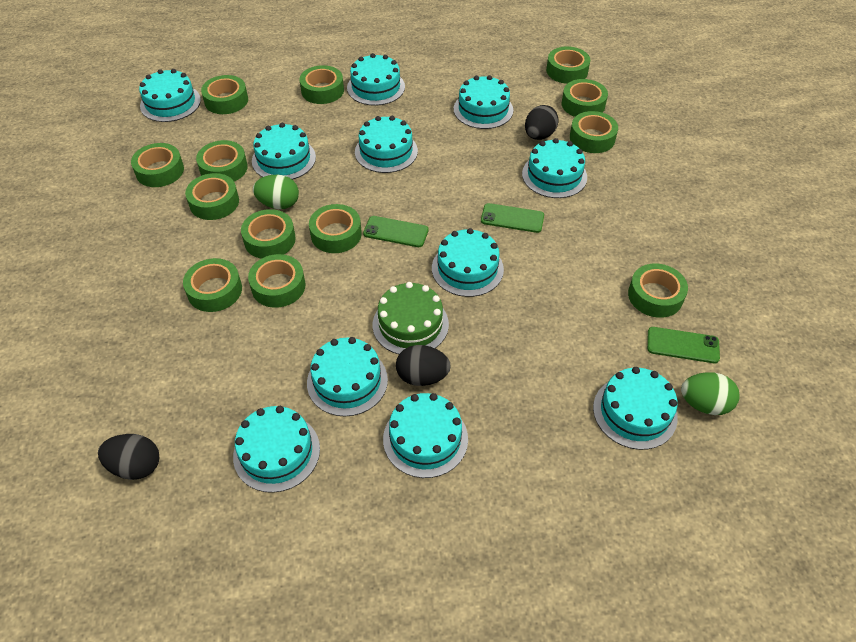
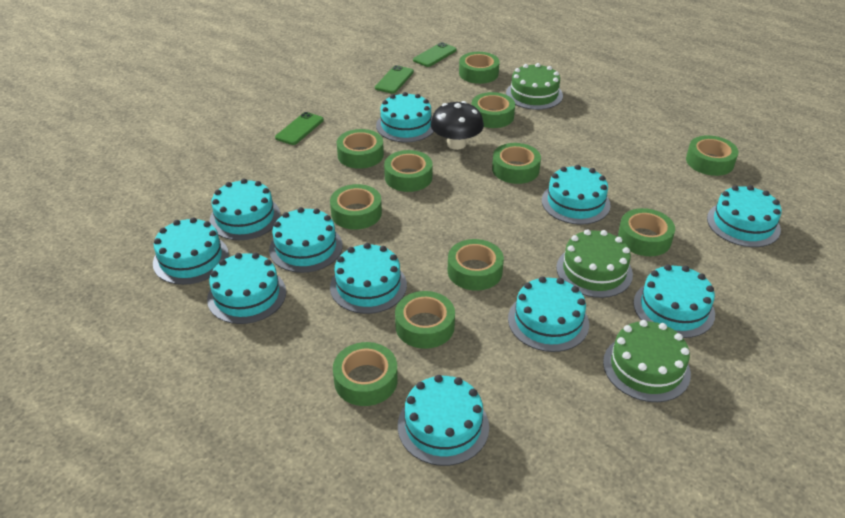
black egg: [98,434,159,480] [396,345,451,386] [525,105,559,140] = 3 -> none = 0
black mushroom: none = 0 -> [431,101,484,150] = 1
green cake: [373,282,449,354] = 1 -> [506,63,563,110] [556,229,633,298] [603,320,691,402] = 3
green egg: [253,175,299,209] [681,373,740,415] = 2 -> none = 0
green tape: [131,143,184,187] [183,258,242,312] [185,173,239,220] [196,140,248,182] [201,75,248,114] [241,209,296,259] [248,254,305,308] [299,65,344,104] [309,204,362,253] [546,46,590,84] [562,79,608,117] [570,111,618,153] [628,263,688,318] = 13 -> [330,184,382,230] [333,342,398,406] [337,129,384,169] [384,150,433,192] [395,291,455,349] [448,239,504,291] [459,52,500,84] [472,92,515,128] [492,143,541,184] [618,208,675,256] [686,135,739,176] = 11

